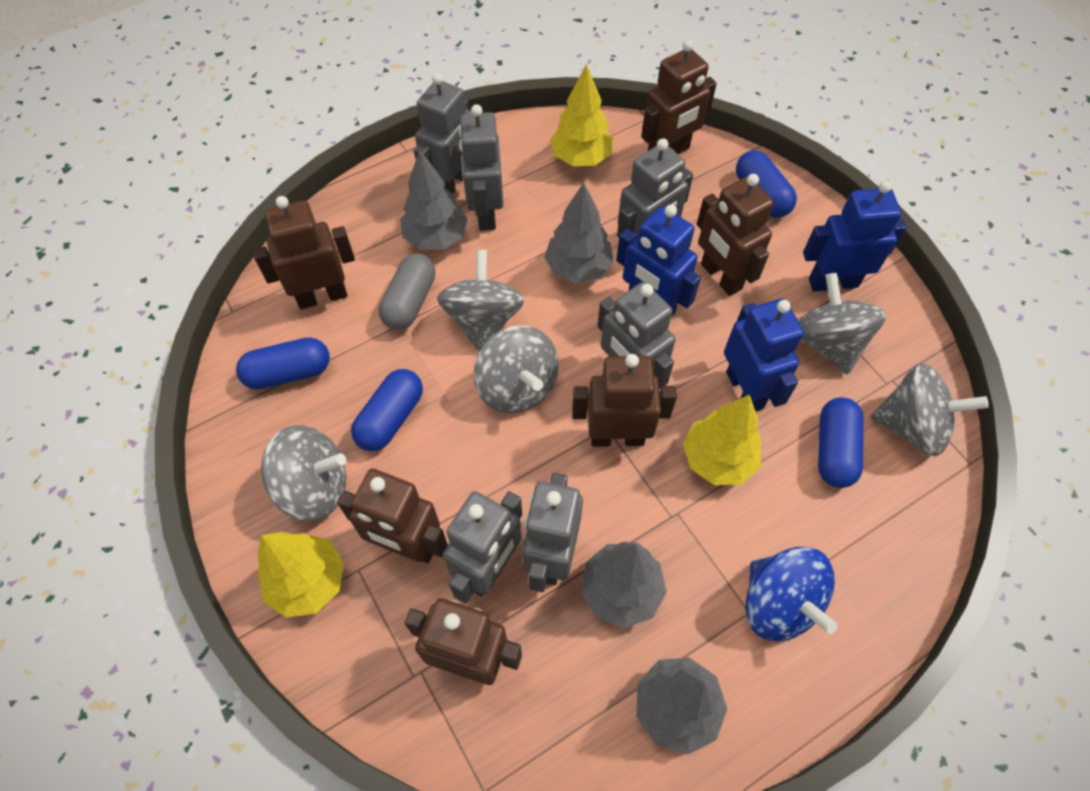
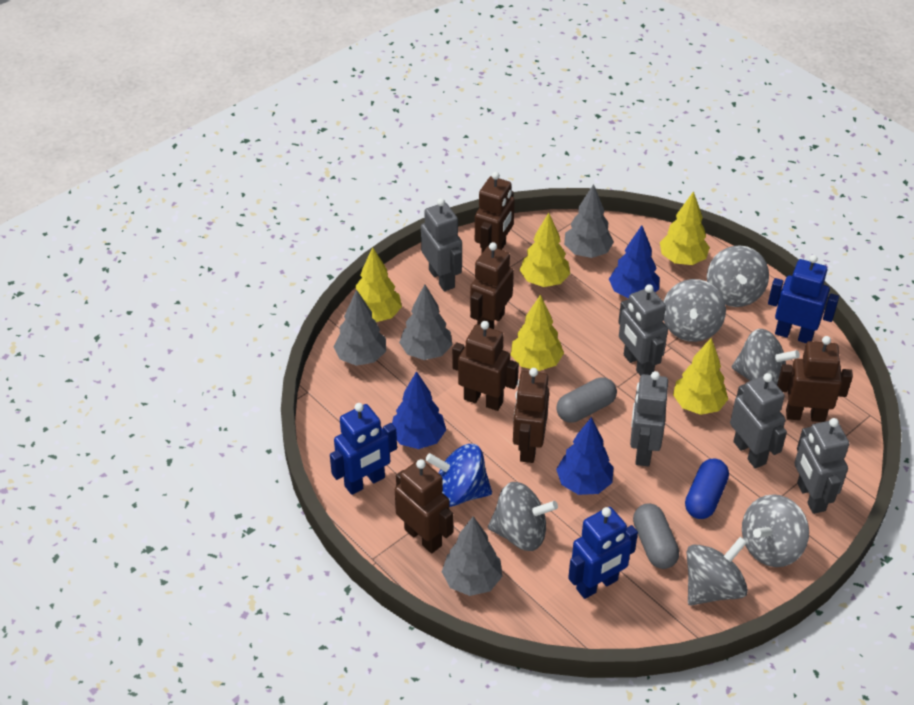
blue capsule: [236,337,330,390] [351,369,423,451] [736,150,797,218] [818,397,864,488] = 4 -> [685,459,729,519] = 1
blue tree: none = 0 -> [392,371,446,449] [556,417,613,495] [609,225,660,299] = 3
grey capsule: [379,253,435,330] = 1 -> [556,377,617,423] [633,503,679,569] = 2
grey robot: [414,73,471,194] [443,491,522,604] [459,104,503,231] [522,473,583,592] [597,282,676,389] [617,138,693,238] = 6 -> [421,198,462,291] [618,284,668,376] [630,371,668,466] [730,373,787,468] [795,418,849,514] = 5
grey spinning top: [261,425,346,521] [437,250,525,351] [474,325,558,413] [799,273,887,375] [870,363,989,456] = 5 -> [488,482,558,551] [663,279,726,342] [687,537,748,606] [707,245,769,307] [732,329,800,385] [742,494,809,567] = 6
yellow tree: [257,532,344,618] [550,64,613,166] [683,395,761,485] = 3 -> [353,247,402,322] [511,294,564,371] [520,213,570,287] [660,191,710,265] [673,338,728,415] = 5

